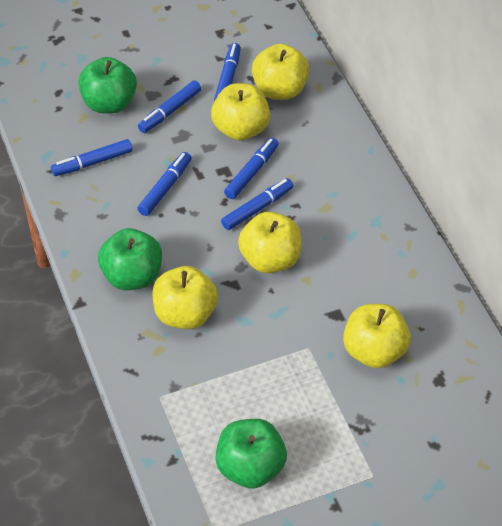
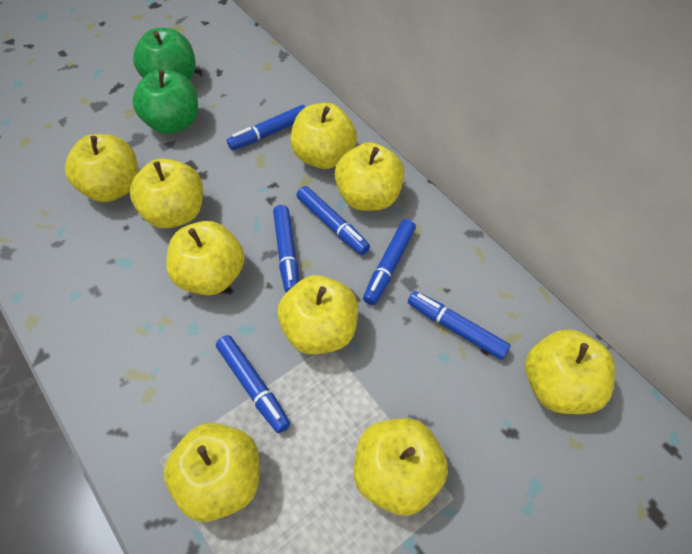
green apple: [78,57,137,113] [98,228,162,290] [215,419,287,489] = 3 -> [132,70,198,134] [133,28,196,80] = 2
yellow apple: [152,266,218,329] [211,83,270,141] [238,212,301,273] [252,44,309,100] [343,304,411,368] = 5 -> [65,134,138,202] [130,159,203,228] [164,423,259,522] [166,221,245,295] [277,275,358,354] [290,103,357,169] [334,142,405,211] [354,418,448,516] [525,329,615,414] = 9

